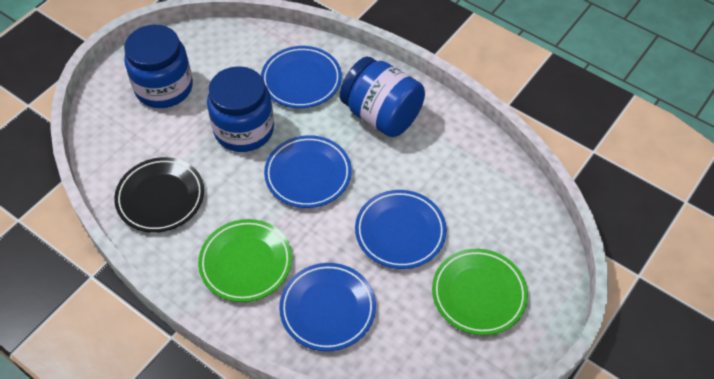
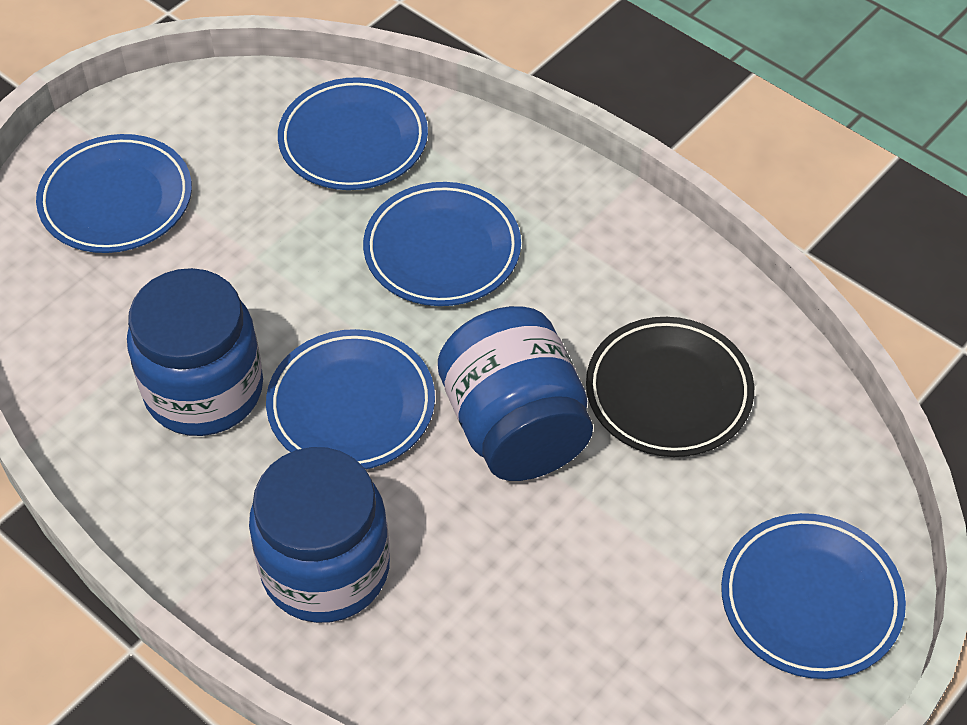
blue plate: [261,46,342,108] [264,135,352,208] [279,263,376,351] [355,190,447,269] = 4 -> [36,134,192,253] [266,329,435,469] [278,77,428,190] [363,182,521,306] [721,513,906,679] = 5
green plate: [198,219,292,302] [432,249,528,335] = 2 -> none = 0

